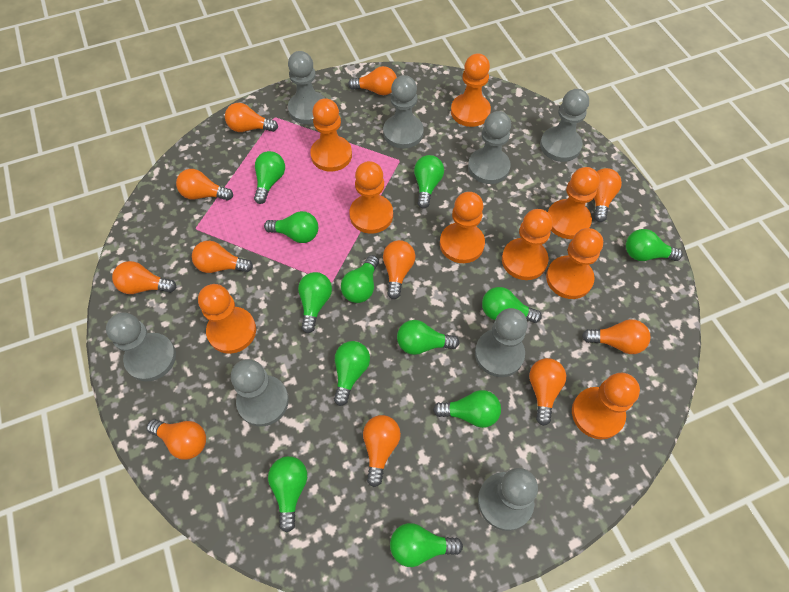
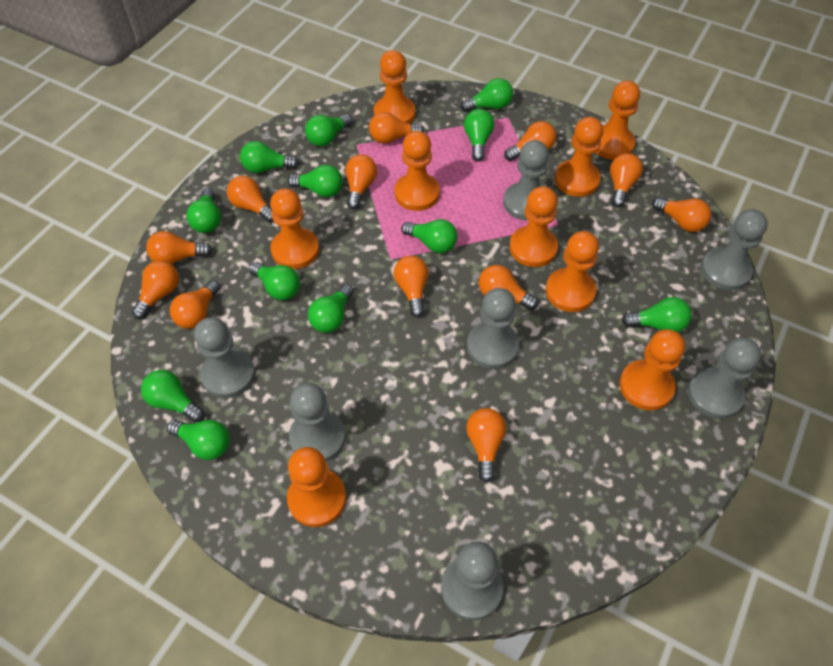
grey pawn: [106,312,176,381] [231,359,289,427] [288,51,325,124] [383,75,424,149] [468,111,511,184] [475,308,528,377] [478,468,538,531] [540,89,589,162] = 8 -> [194,317,255,398] [289,383,346,462] [441,541,504,620] [467,288,519,369] [503,140,549,221] [688,338,761,419] [701,209,768,290] = 7
orange light bulb: [112,261,177,294] [147,419,206,460] [176,169,233,200] [192,241,253,273] [225,103,278,132] [348,66,397,95] [363,415,401,487] [383,240,415,299] [529,358,566,426] [582,319,650,354] [594,168,622,222] = 11 -> [132,260,179,319] [146,231,212,264] [170,280,220,329] [227,176,273,222] [345,154,377,209] [369,112,424,144] [393,256,429,317] [466,408,506,482] [479,265,538,310] [504,121,556,161] [610,153,643,207] [652,197,711,232] = 12

